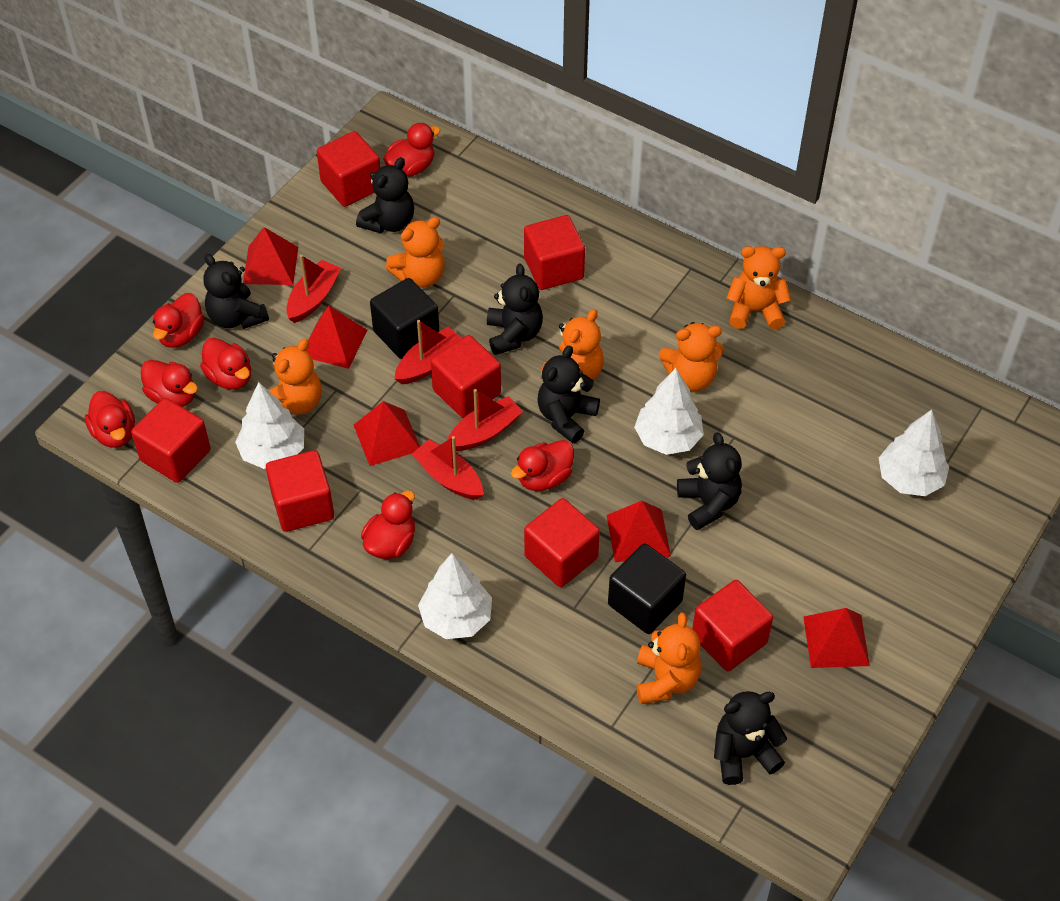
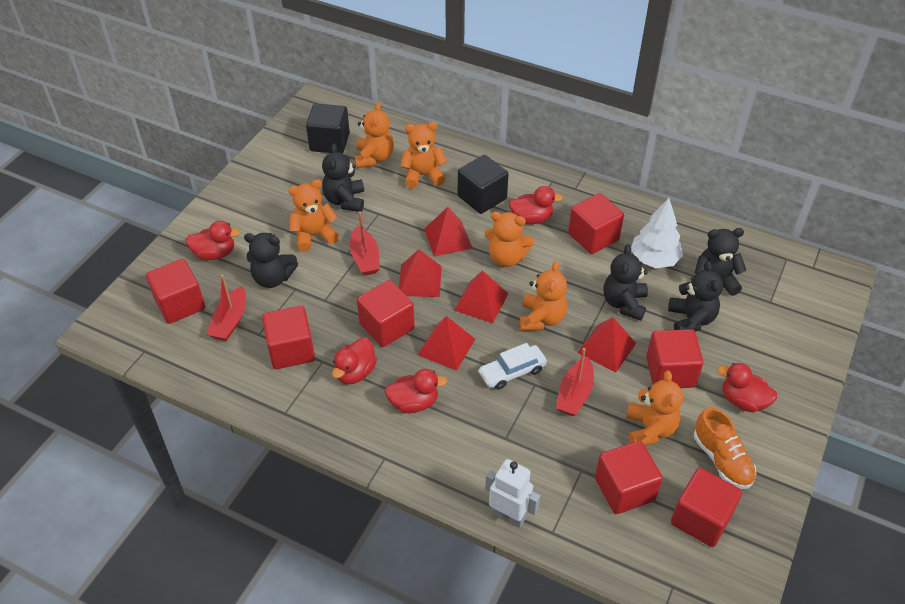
black teddy bear: [203,254,269,329] [356,157,414,233] [487,263,543,355] [537,345,600,443] [677,432,742,530] [714,691,787,785] = 6 -> [244,233,298,288] [322,144,364,212] [604,244,648,321] [668,261,723,332] [695,228,747,296] = 5
orange shoe: none = 0 -> [694,407,756,489] = 1
red boat: [286,255,341,323] [395,320,462,384] [412,436,483,500] [448,389,523,451] = 4 -> [207,275,246,341] [350,211,380,276] [556,348,594,416] = 3
red duck: [85,391,135,448] [141,360,198,407] [153,293,205,348] [200,338,251,390] [361,491,415,559] [383,123,441,177] [511,440,574,491] = 7 -> [185,221,240,260] [332,338,377,384] [385,369,448,413] [509,186,563,224] [718,363,777,412] = 5
white car: none = 0 -> [478,343,547,390] = 1
white robot: none = 0 -> [485,459,540,528] = 1
white tree: [235,382,304,469] [418,553,492,639] [634,368,703,455] [879,410,949,496] = 4 -> [631,198,683,268] = 1

